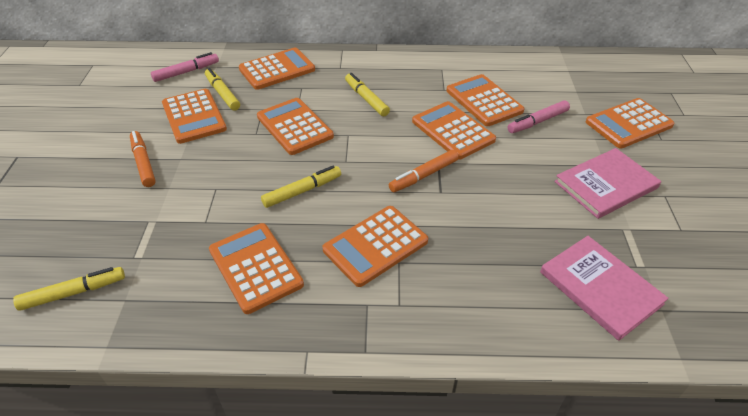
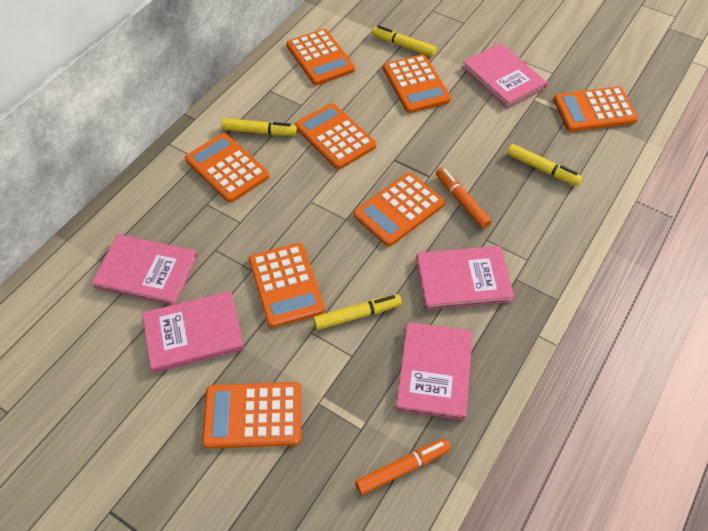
pink book: [540,236,669,341] [554,148,661,219] = 2 -> [91,234,198,305] [142,291,244,373] [396,322,472,420] [416,246,514,310] [462,43,547,108] = 5
pink marker: [151,52,219,82] [508,100,570,133] = 2 -> none = 0

